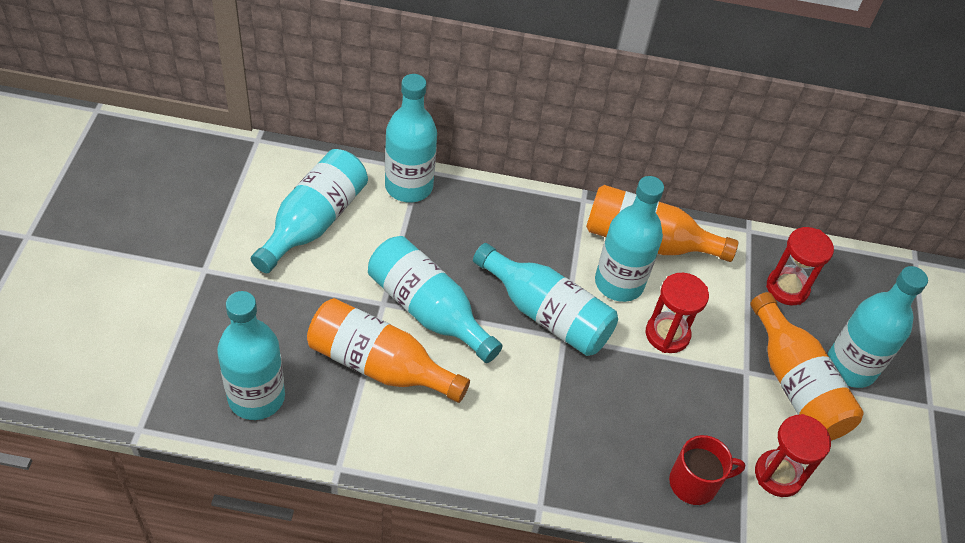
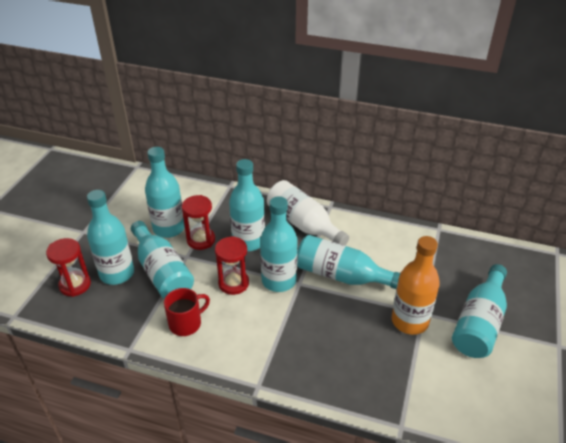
orange bottle: [307,298,470,403] [586,185,738,262] [750,292,864,441] = 3 -> [392,236,440,335] = 1
white bottle: none = 0 -> [267,180,349,245] = 1

